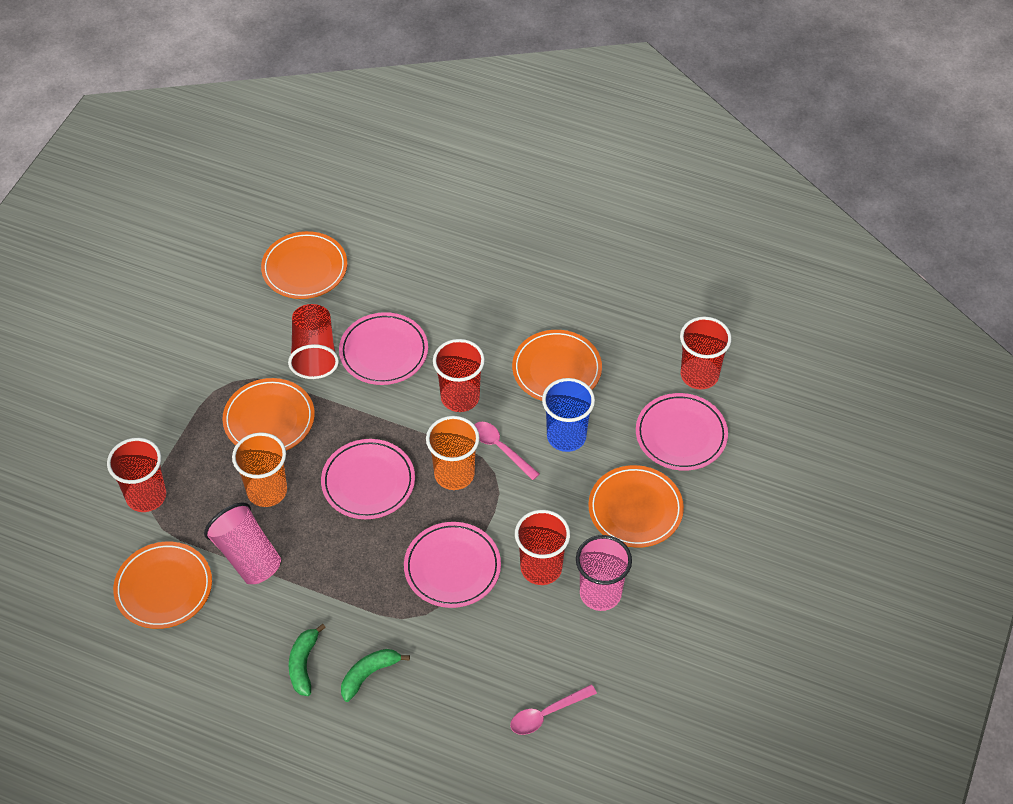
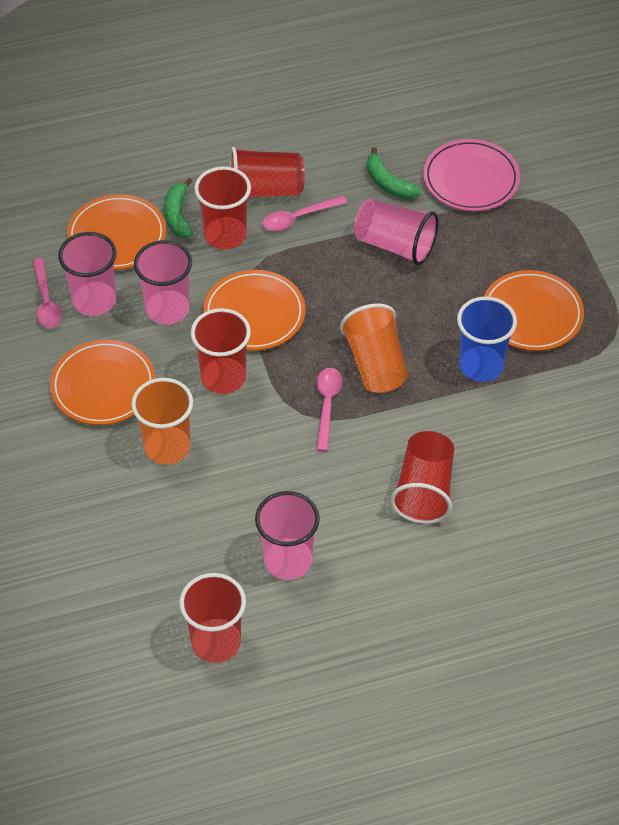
orange plate: [113,542,212,629] [223,378,315,451] [261,231,347,299] [512,330,602,401] [588,465,684,548] = 5 -> [50,340,156,425] [67,194,166,270] [203,270,305,351] [483,270,584,351] = 4
pink cup: [204,502,281,584] [576,535,632,611] = 2 -> [58,232,117,316] [134,240,192,325] [255,491,320,580] [354,199,438,266] = 4
pink plate: [321,439,415,519] [339,312,428,385] [404,522,501,608] [636,393,728,471] = 4 -> [423,139,520,211] = 1
pink spoon: [474,422,539,480] [510,684,597,735] = 2 -> [32,258,62,328] [262,196,347,231] [316,368,343,451] = 3

